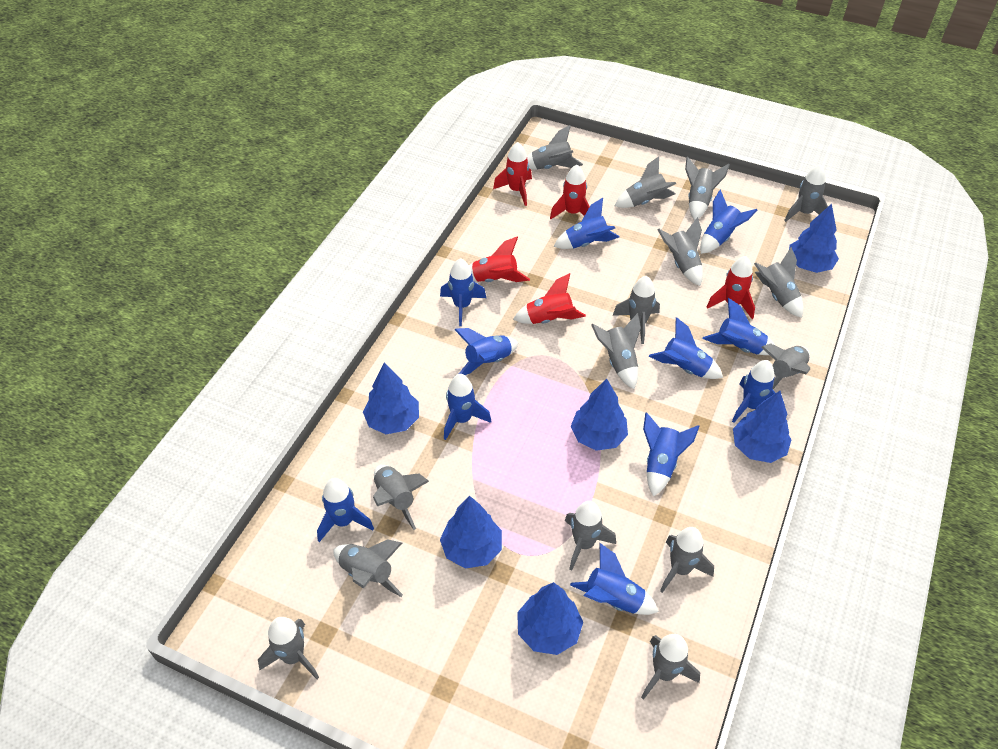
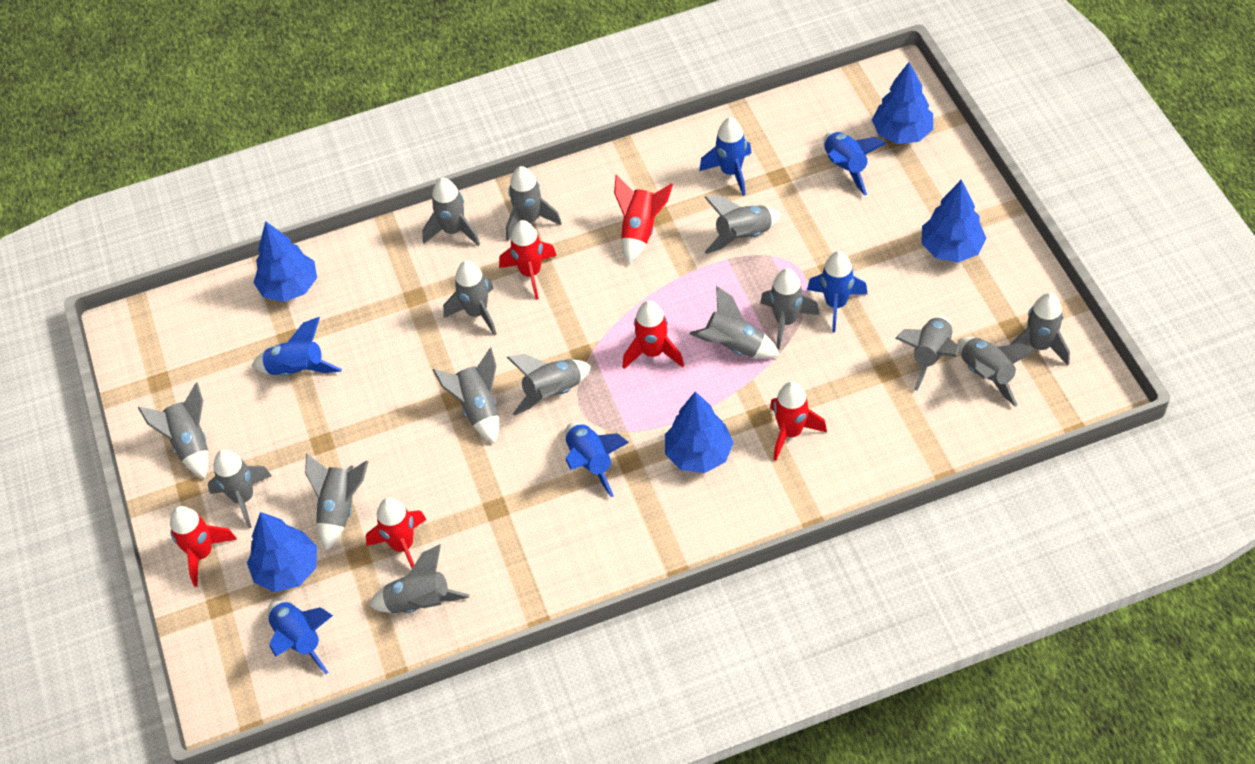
blue rocket: [317,478,374,542] [440,258,486,326] [444,374,491,440] [454,328,518,375] [554,198,620,249] [570,543,659,615] [643,412,700,497] [649,317,723,379] [700,189,758,254] [703,298,775,355] [732,360,775,423] = 11 -> [252,317,342,376] [268,600,333,674] [565,422,629,497] [699,117,752,196] [807,251,868,333] [824,132,886,195] = 6
blue tree: [363,362,419,434] [440,496,502,569] [517,582,583,655] [571,379,628,451] [733,391,792,463] [789,204,839,273] = 6 -> [247,512,317,592] [254,221,317,302] [665,391,734,473] [872,62,933,144] [921,179,987,263] = 5
red rocket: [469,236,530,282] [493,142,532,206] [513,273,586,324] [550,165,590,219] [707,256,755,319] = 5 -> [170,506,237,587] [366,498,427,568] [499,220,557,300] [614,175,673,264] [623,301,684,369] [770,381,827,460] = 6

